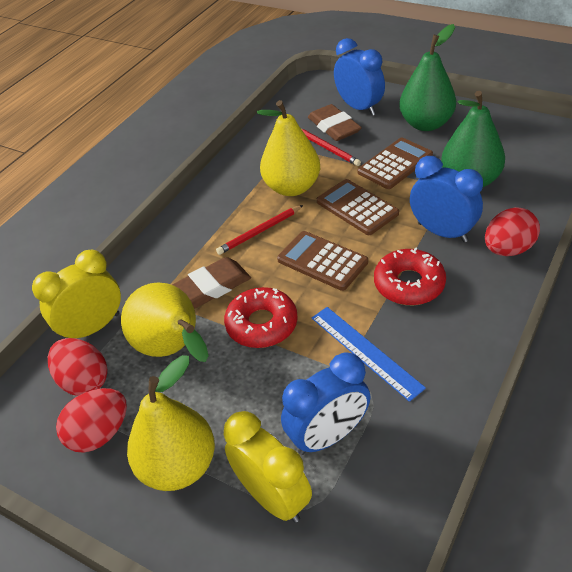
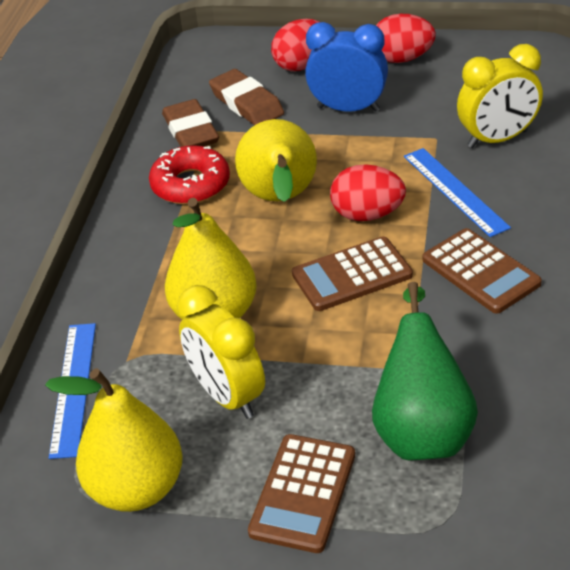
blue clock: [281,352,370,455] [334,38,385,116] [410,156,483,243] = 3 -> [305,22,388,112] = 1
blue ruler: [312,307,426,402] = 1 -> [49,323,96,459] [404,148,511,237] = 2
green pear: [399,24,456,131] [441,91,505,187] = 2 -> [372,282,478,461] = 1
red donut: [224,287,298,348] [374,247,446,305] = 2 -> [149,145,230,205] = 1
red pencil: [216,205,303,255] [301,129,361,166] = 2 -> none = 0

